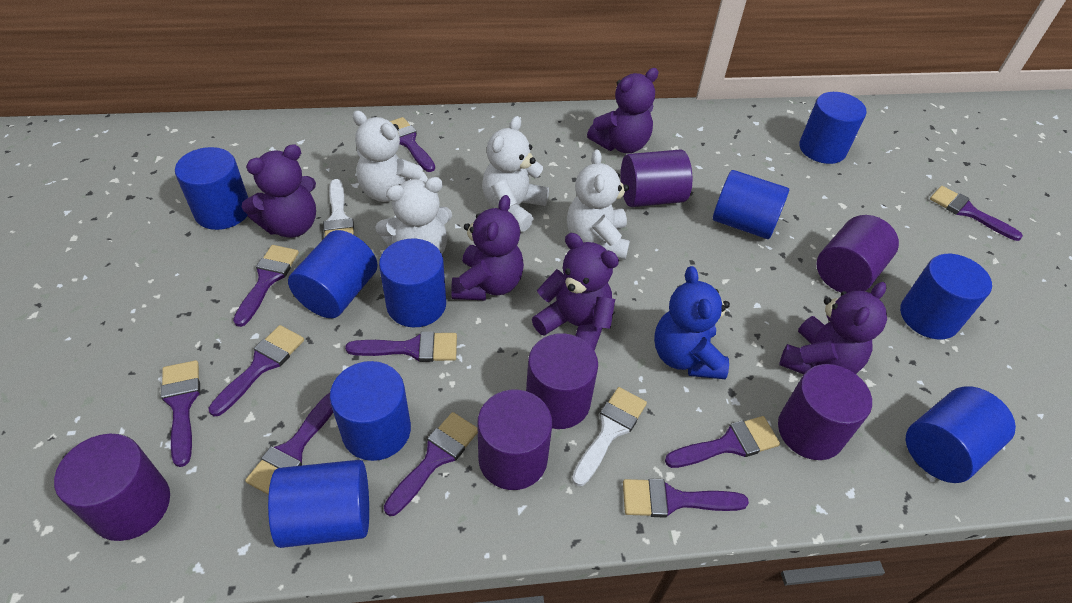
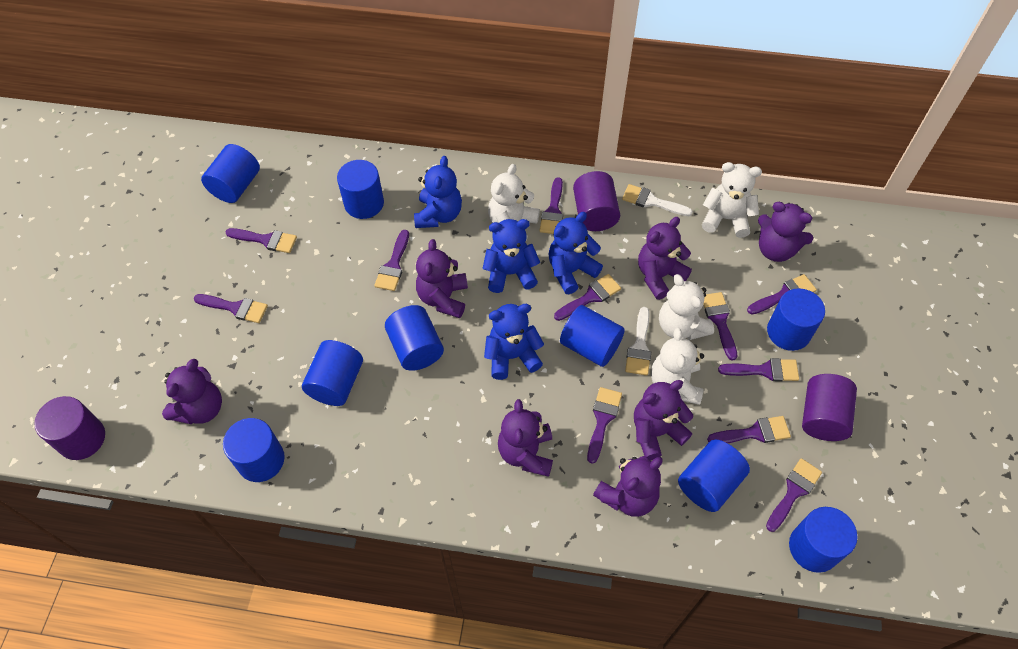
blue teddy bear: [654,266,730,379] = 1 -> [414,156,462,228] [482,219,540,293] [484,304,544,380] [548,212,603,294] = 4
purple brush: [161,360,200,467] [209,325,304,417] [233,245,299,327] [245,393,333,495] [345,331,457,362] [384,412,478,516] [390,117,435,172] [623,478,749,518] [665,416,780,468] [930,186,1023,241] = 10 -> [194,294,268,323] [226,228,297,253] [374,230,409,291] [539,177,563,234] [554,274,621,321] [587,387,622,464] [703,292,737,360] [707,416,791,443] [718,358,799,381] [747,274,817,314] [766,458,822,532] = 11
purple cylinder: [54,434,170,541] [477,390,552,490] [526,333,598,429] [621,150,693,207] [778,364,872,460] [817,215,899,293] = 6 -> [34,396,105,460] [573,171,620,231] [802,374,857,441] = 3
purple teddy bear: [242,144,316,238] [451,195,524,301] [532,233,619,351] [587,68,659,154] [779,282,887,374] = 5 -> [162,359,222,424] [416,239,468,318] [498,399,553,477] [593,456,663,517] [634,380,693,460] [638,217,692,300] [758,202,813,262] = 7

